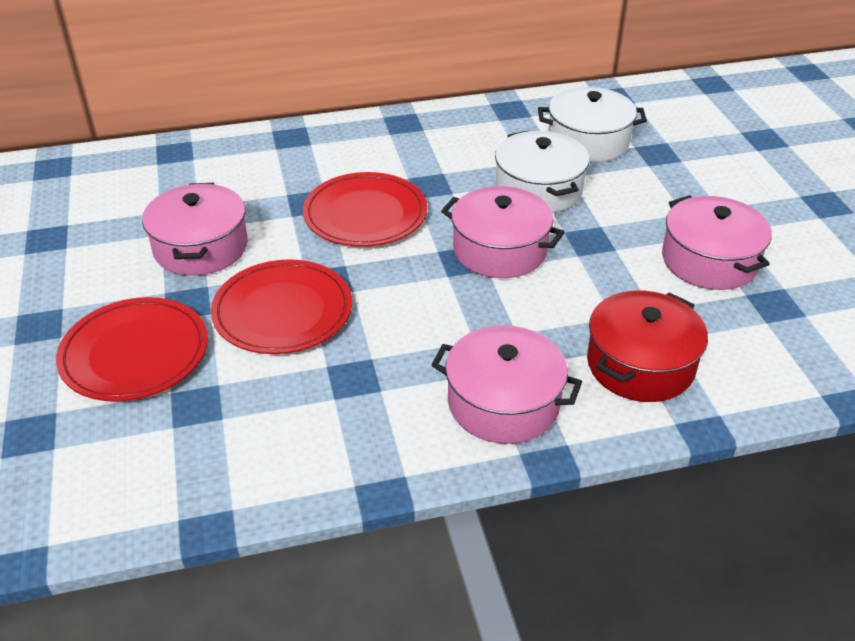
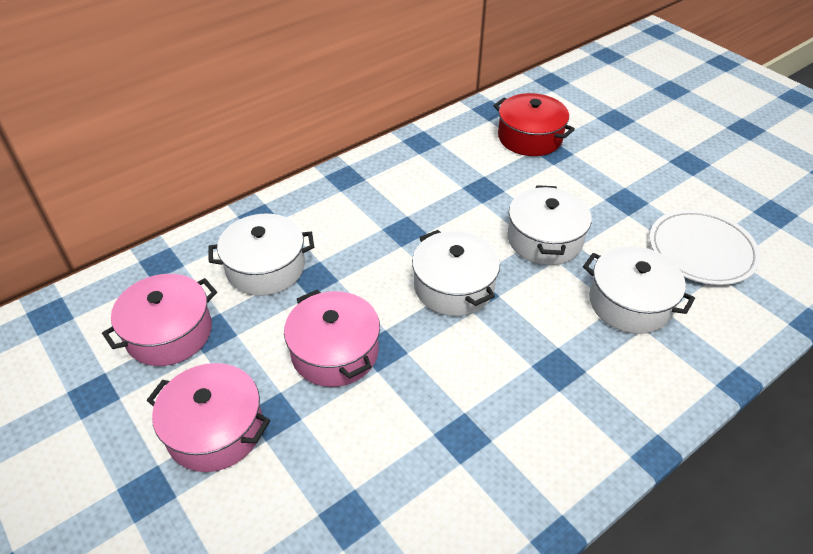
pink pot: [142,183,248,276] [431,325,582,444] [441,186,564,278] [662,195,772,290] = 4 -> [102,274,217,366] [147,363,270,472] [284,289,380,387] = 3
red plate: [56,297,208,401] [211,259,352,354] [303,172,427,247] = 3 -> none = 0
white plate: none = 0 -> [649,209,761,285] = 1
white pot: [495,130,589,213] [538,87,647,162] = 2 -> [208,214,314,296] [412,230,500,316] [507,185,592,265] [583,246,695,334] = 4

